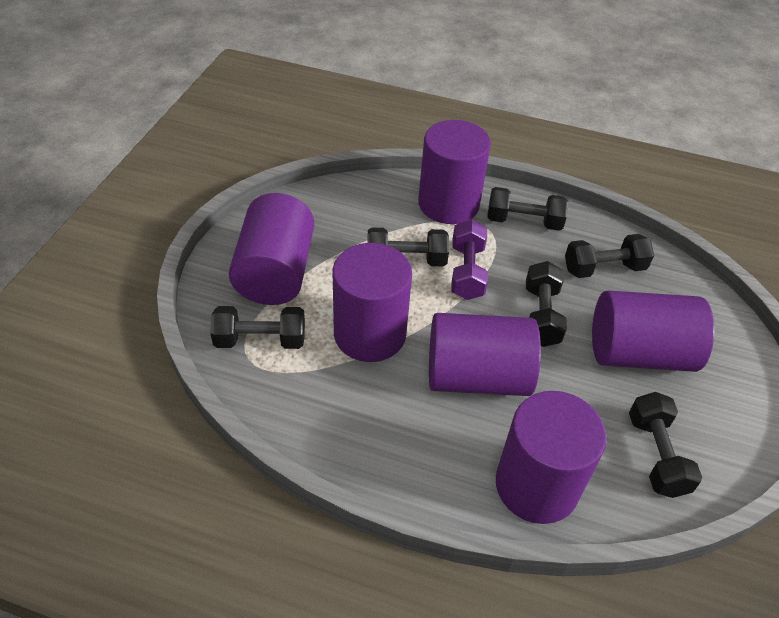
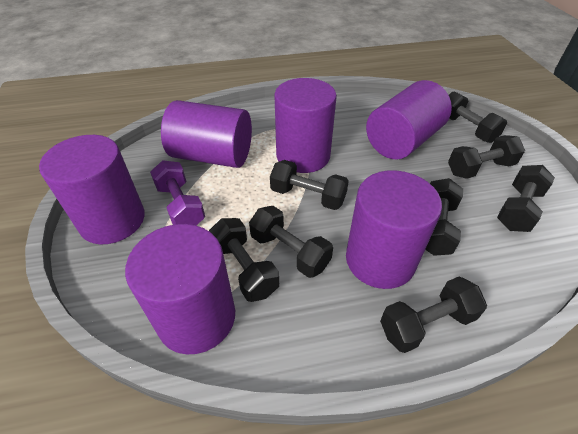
black dumbbell: [210,306,305,349] [367,227,449,267] [487,187,569,231] [526,261,567,347] [565,234,654,278] [629,392,702,498] = 6 -> [209,218,279,302] [249,206,333,278] [270,160,349,210] [380,277,487,353] [425,178,463,256] [448,135,525,179] [449,91,507,143] [497,165,555,232] = 8

